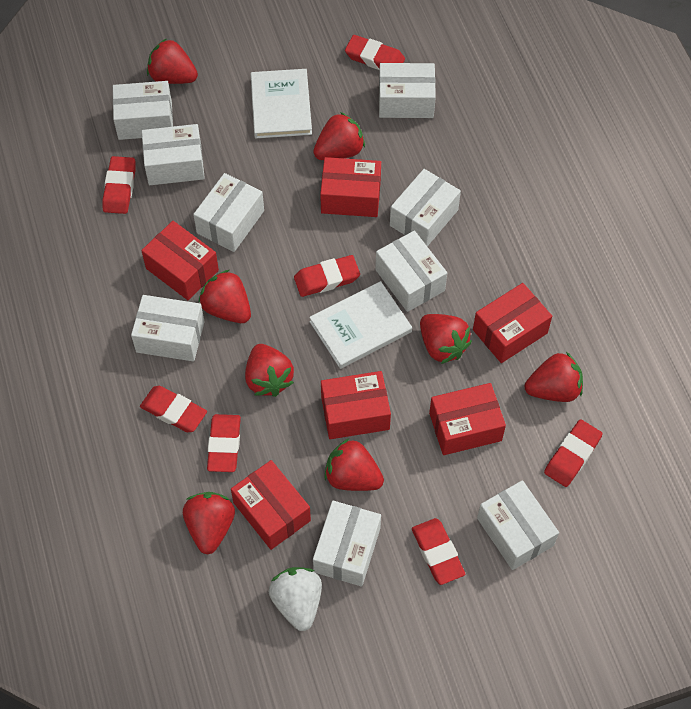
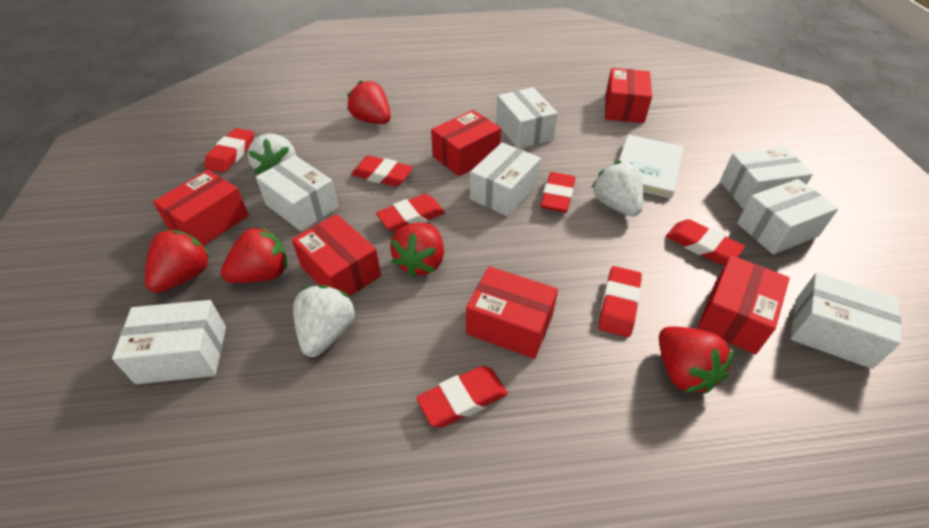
red strawberry: [147,38,198,84] [183,492,235,554] [199,270,251,323] [245,344,294,397] [313,112,365,160] [324,438,384,491] [420,314,472,364] [525,352,583,402] = 8 -> [145,230,211,293] [221,226,287,283] [347,80,391,124] [390,223,444,278] [659,326,734,394] = 5
white book: [250,69,312,138] [309,281,412,369] = 2 -> [619,134,684,199] = 1
white box: [113,81,173,140] [131,295,204,361] [142,124,205,185] [193,173,264,252] [313,501,381,586] [375,231,447,312] [379,63,436,118] [390,169,461,247] [477,480,559,570] = 9 -> [112,300,226,384] [256,155,338,231] [470,142,541,217] [496,87,558,149] [720,147,813,210] [737,179,838,254] [791,273,901,369] = 7
white strawberry: [269,567,322,631] = 1 -> [248,133,296,174] [293,285,356,357] [592,161,643,217] = 3

